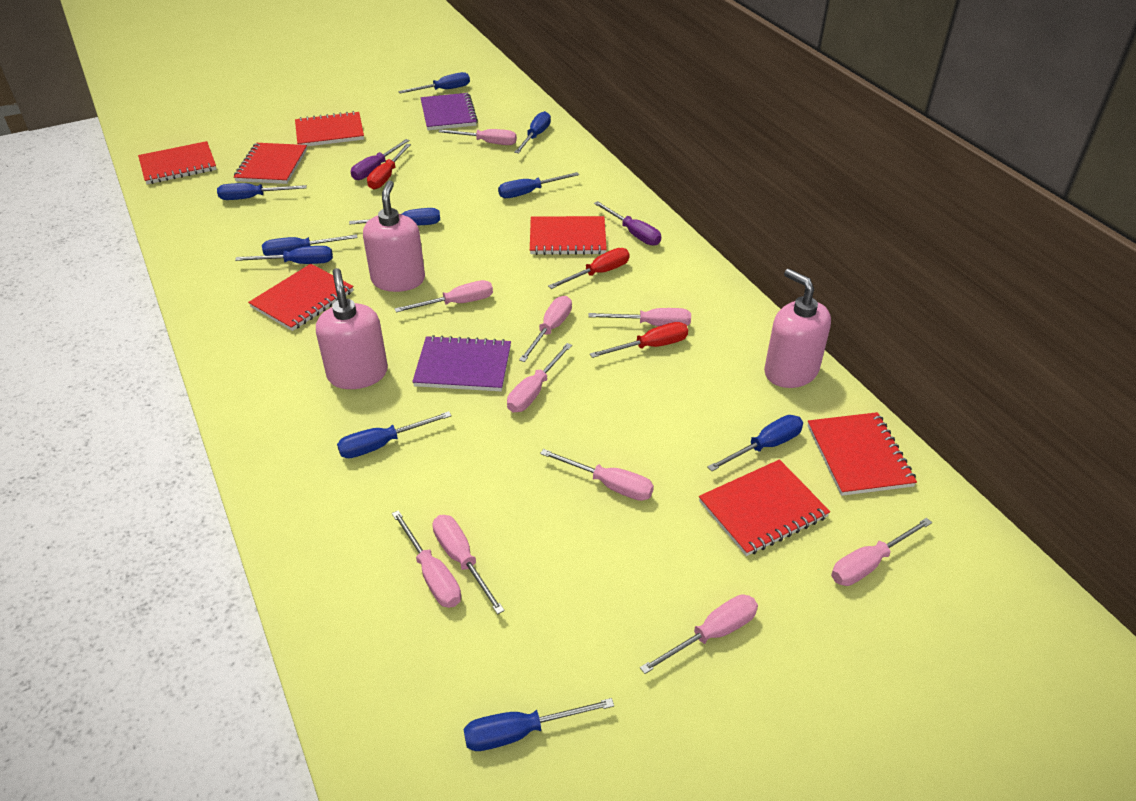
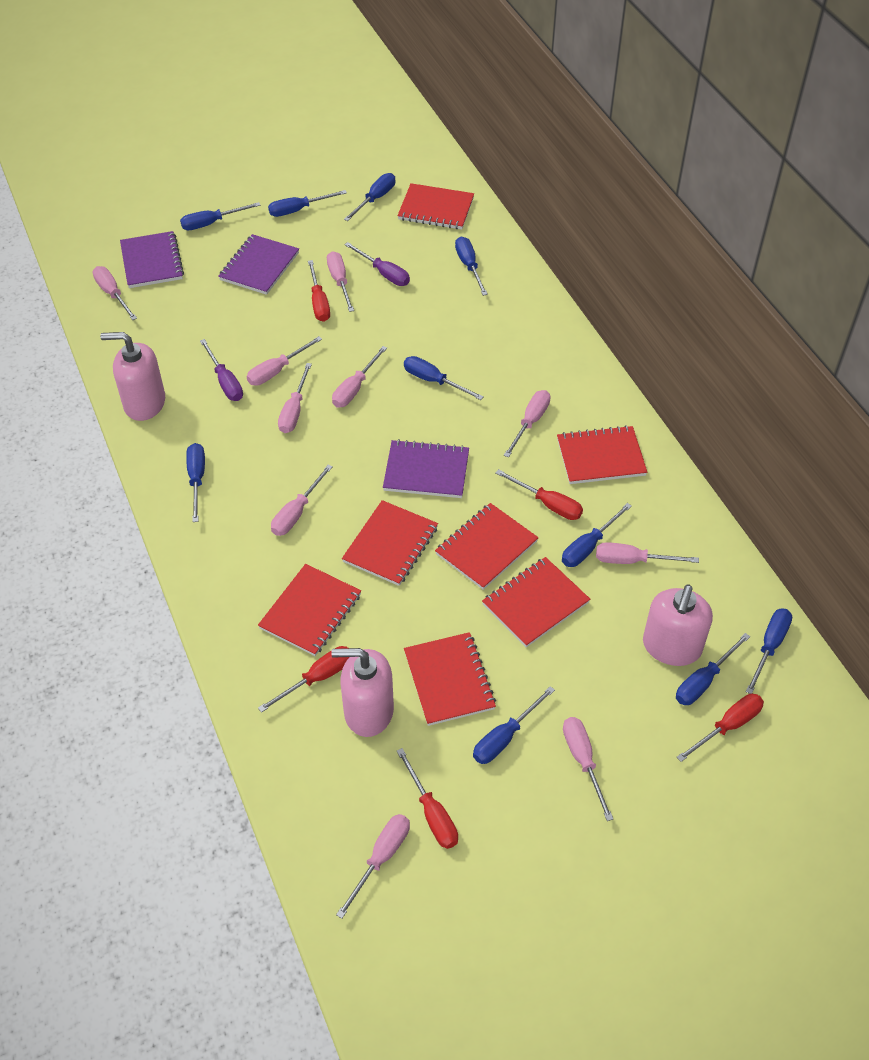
purple notebook: [412,335,511,391] [420,93,478,130] = 2 -> [120,231,184,288] [218,234,299,295] [383,439,469,498] = 3
red screwdriver: [367,144,411,189] [548,248,630,289] [590,322,688,358] = 3 -> [258,646,349,713] [308,260,330,322] [397,748,458,849] [496,469,583,520] [676,694,764,762] = 5

